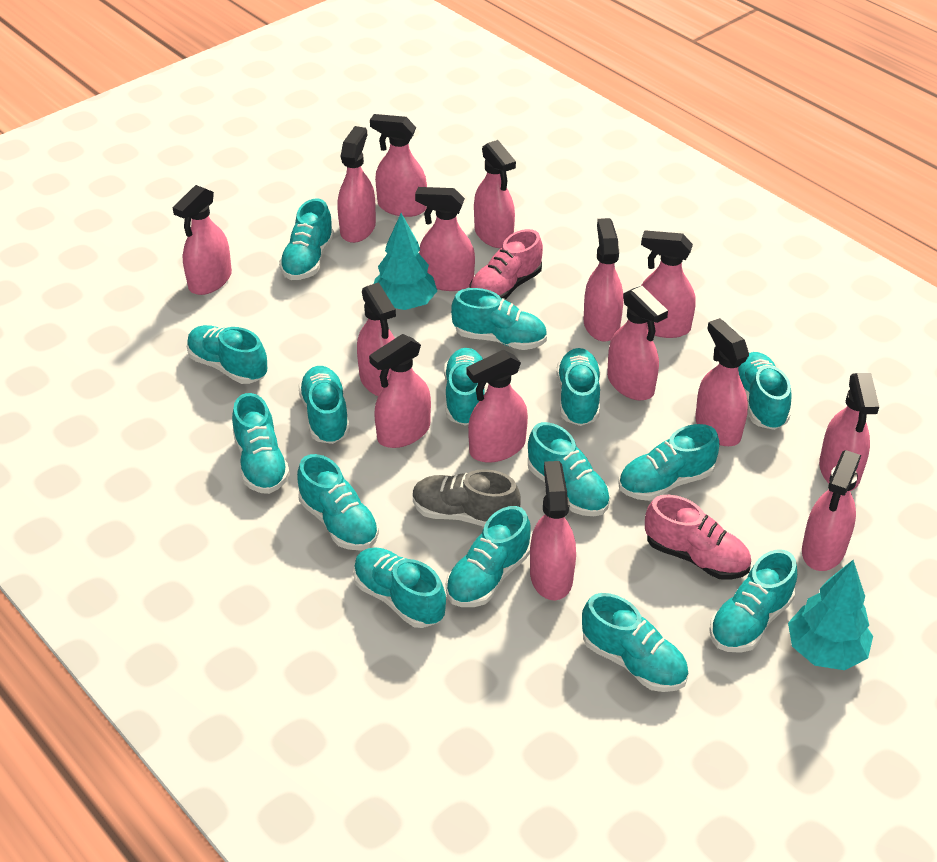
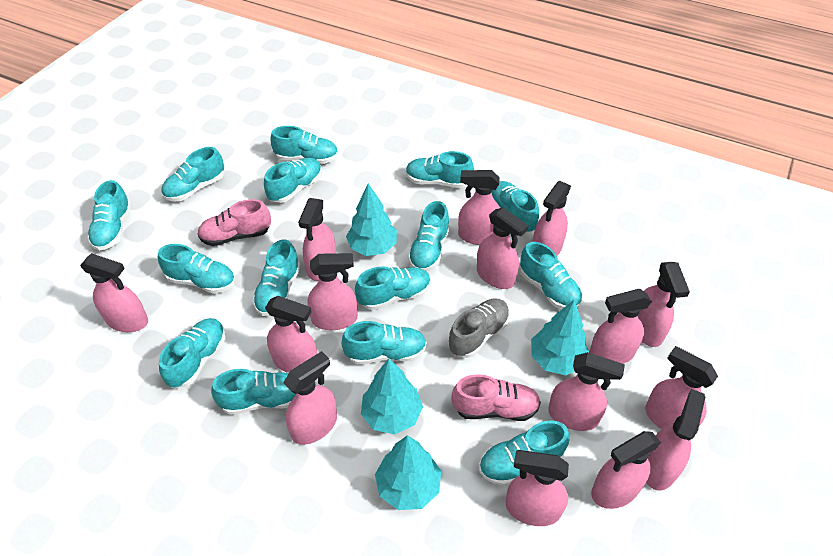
turquoise tree: [374,213,437,310] [788,560,873,670] = 2 -> [346,184,397,256] [361,359,423,434] [375,435,441,510] [531,300,590,375] = 4

